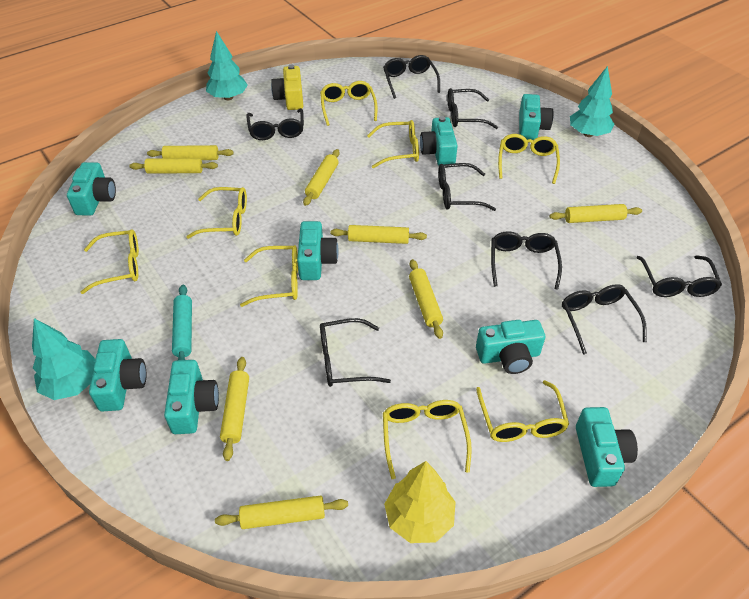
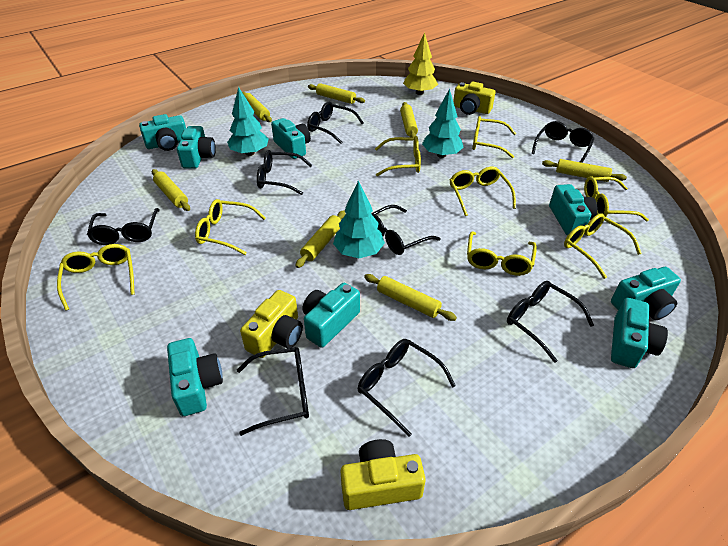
turquoise rolling pin: [172,285,192,360] = 1 -> none = 0
yellow camera: [271,65,303,110] = 1 -> [240,290,303,358] [340,439,426,510] [453,82,495,115] = 3
yellow rolling pin: [129,158,218,174] [147,145,234,160] [215,495,348,529] [220,357,249,461] [303,149,340,206] [331,225,427,244] [409,259,443,339] [550,204,642,223] = 8 -> [152,169,190,211] [242,92,272,122] [295,210,346,268] [308,83,365,104] [364,274,457,321] [400,102,418,138] [542,159,627,182] = 7

